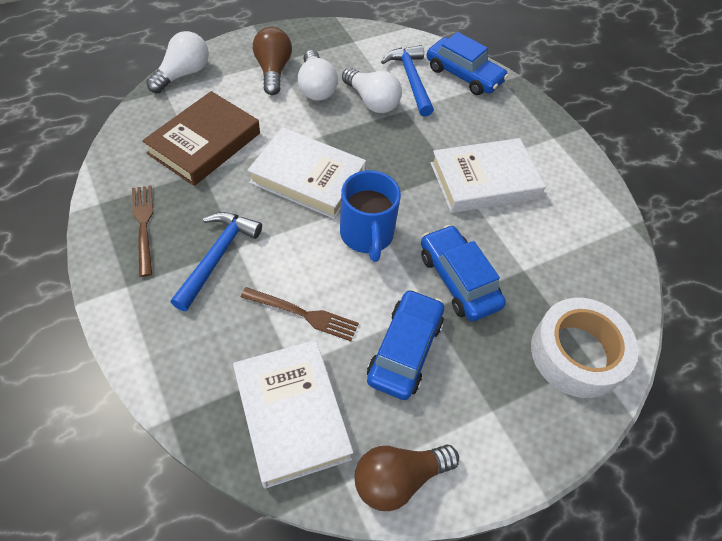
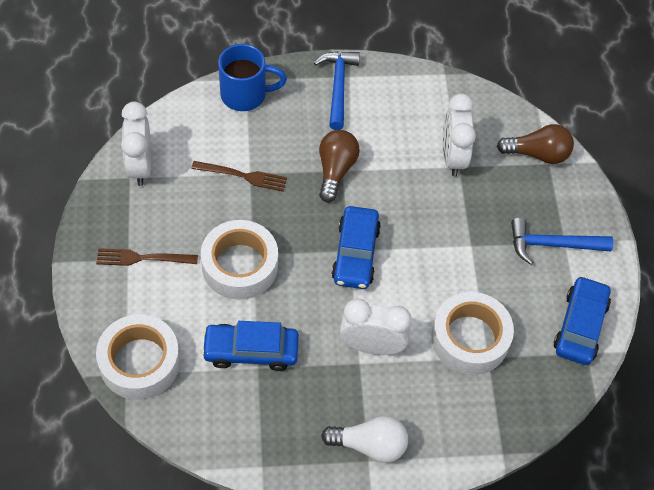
brown book: [142,91,260,186] = 1 -> none = 0
white book: [233,340,354,489] [247,127,366,219] [431,138,546,213] = 3 -> none = 0
white clock: none = 0 -> [121,102,151,186] [340,299,412,355] [443,93,476,176] = 3
white light bulb: [146,31,209,93] [297,50,338,101] [342,68,402,113] = 3 -> [321,416,408,463] = 1
white tape: [531,298,638,398] = 1 -> [96,314,180,400] [201,220,278,300] [431,292,514,375] = 3

